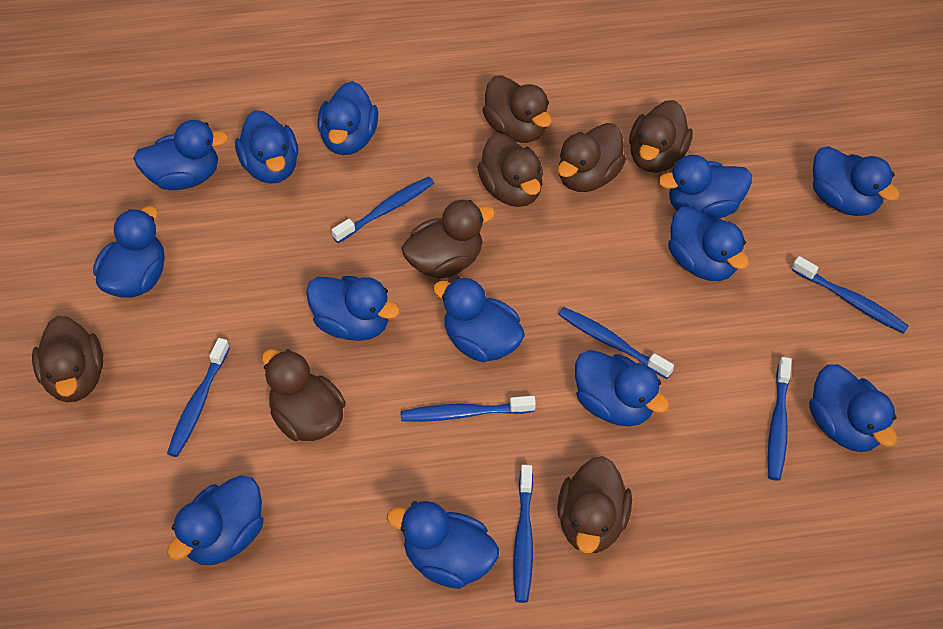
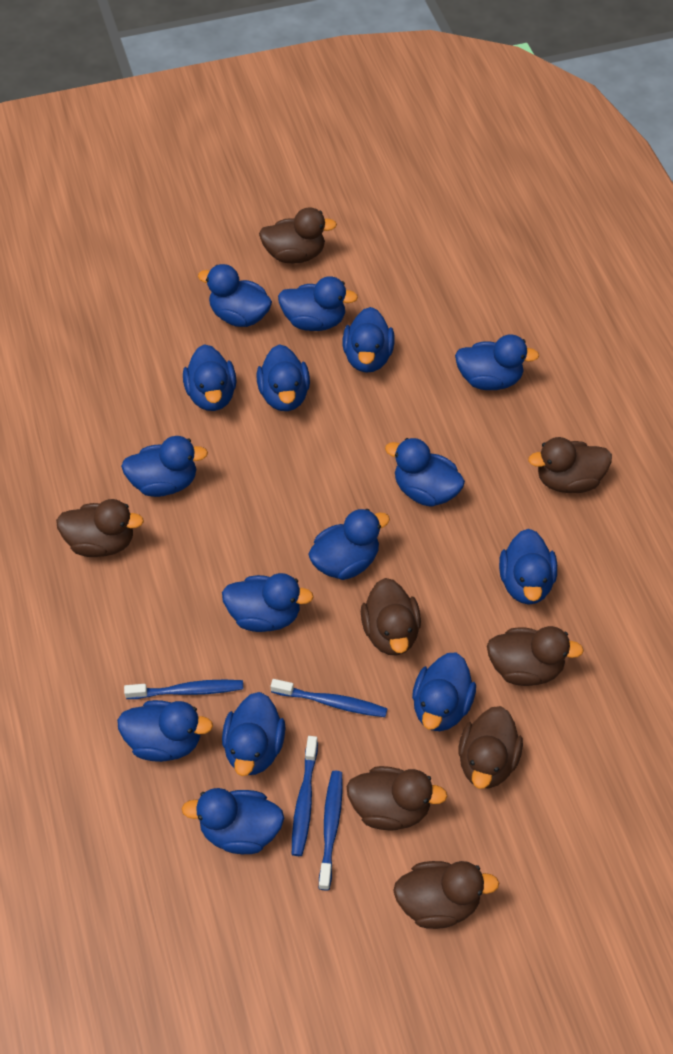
blue duck: [93,206,165,298] [133,120,228,190] [167,475,264,565] [235,110,298,184] [306,276,400,341] [318,81,378,155] [387,501,499,589] [433,277,525,362] [575,350,669,426] [658,155,752,218] [668,206,749,281] [809,364,897,452] [813,146,900,216] = 13 -> [117,700,213,762] [121,436,208,497] [182,788,284,854] [183,344,237,411] [198,264,272,327] [222,573,314,632] [222,692,285,776] [256,344,310,411] [278,276,358,331] [308,509,390,580] [343,307,395,373] [385,438,465,507] [412,653,476,731] [455,334,539,390] [499,529,557,605] = 15
blue toothbrush: [167,338,230,457] [331,177,434,243] [401,396,536,422] [513,465,533,603] [558,307,674,379] [768,357,792,481] [792,256,909,334] = 7 -> [124,679,243,699] [271,679,388,717] [292,736,318,856] [319,771,343,890] = 4

